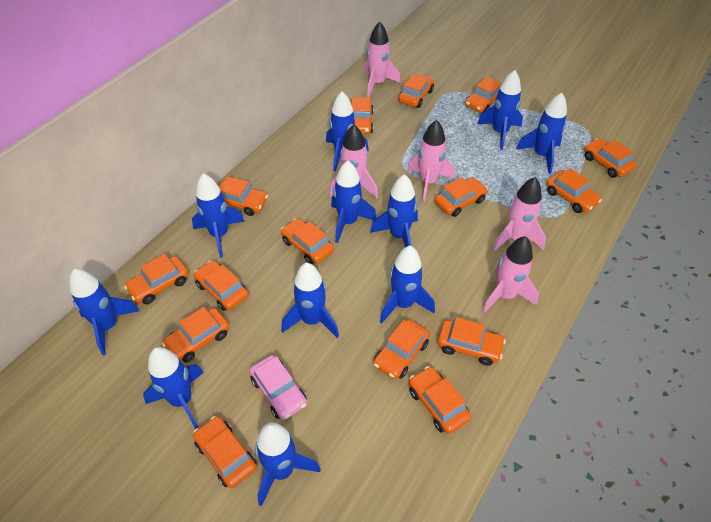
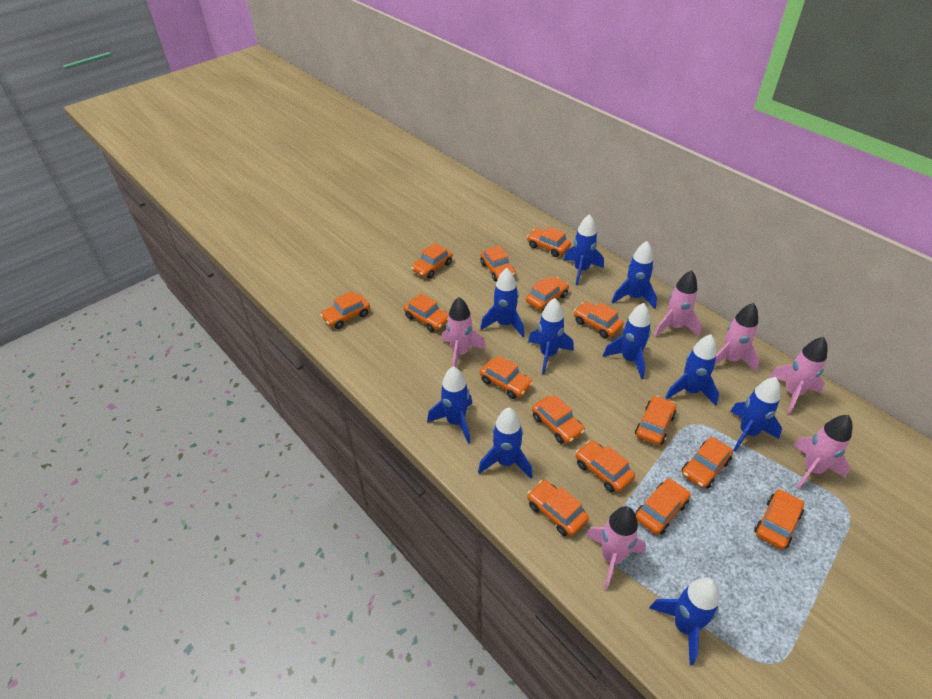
blue rocket: [69,269,139,355] [143,347,204,429] [192,173,245,258] [255,423,320,506] [281,262,339,338] [326,92,369,172] [331,160,376,243] [370,174,418,247] [380,246,435,323] [477,70,523,150] [516,93,567,174] = 11 -> [427,366,472,444] [478,408,533,478] [480,268,524,337] [528,298,574,374] [564,214,604,285] [603,303,651,379] [612,241,657,309] [649,578,719,665] [665,334,719,406] [730,377,782,452] = 10
pink car: [250,355,307,420] = 1 -> none = 0
pink rocket: [329,125,378,199] [363,21,401,97] [407,120,454,202] [483,236,539,313] [492,177,546,251] = 5 -> [442,297,486,367] [586,506,646,590] [654,270,701,337] [714,303,760,372] [769,337,827,414] [793,415,853,490] = 6

